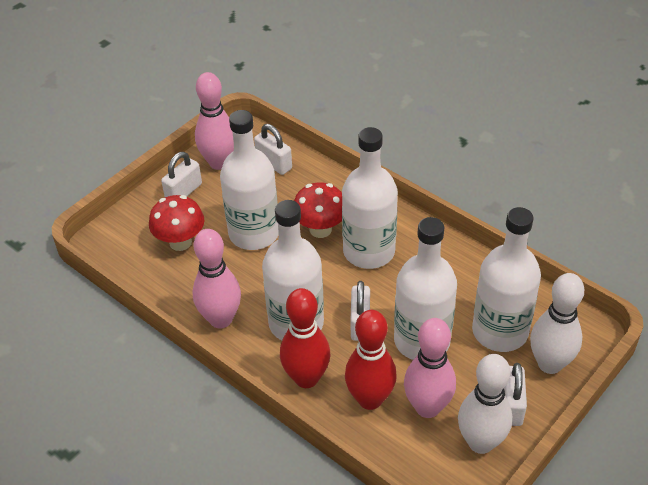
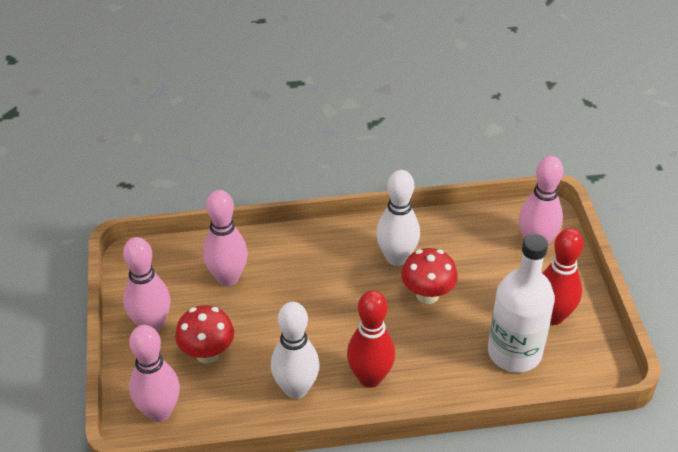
pink bowling pin: [192,229,241,329] [195,72,234,170] [404,318,456,418] = 3 -> [123,237,170,332] [129,325,180,422] [203,190,248,286] [519,156,564,245] = 4
white bottle: [220,110,279,250] [262,200,324,340] [342,127,398,269] [394,217,457,360] [472,207,541,352] = 5 -> [488,234,555,372] = 1
white padlock: [161,152,202,197] [254,124,292,175] [351,281,370,341] [504,363,527,426] = 4 -> none = 0

